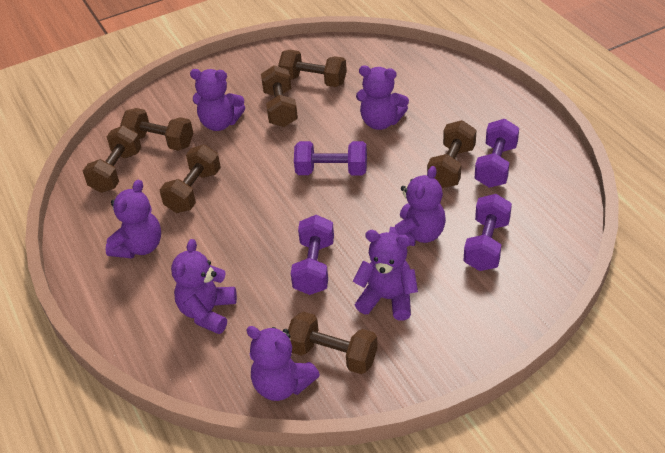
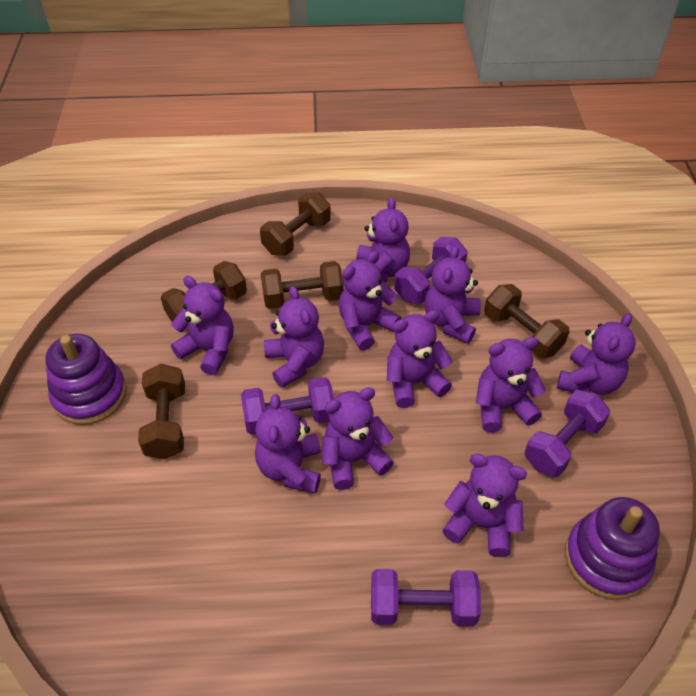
brown dumbbell: [83,126,142,193] [120,108,194,151] [160,145,221,213] [261,65,298,127] [278,50,347,87] [288,311,378,374] [427,120,477,188] = 7 -> [138,364,185,459] [161,261,247,322] [260,192,331,256] [261,261,344,309] [484,284,570,358] = 5
purple stacking toy: none = 0 -> [45,334,127,425] [565,497,660,600] = 2
purple teddy bear: [105,180,161,258] [171,239,237,334] [190,69,245,131] [246,326,320,401] [353,230,418,321] [356,65,409,130] [389,166,446,246] = 7 -> [171,276,234,375] [255,394,321,493] [264,286,324,388] [322,387,394,490] [339,251,401,350] [356,197,410,283] [387,310,453,408] [425,246,481,344] [442,454,527,557] [476,337,546,433] [557,313,636,395] = 11

